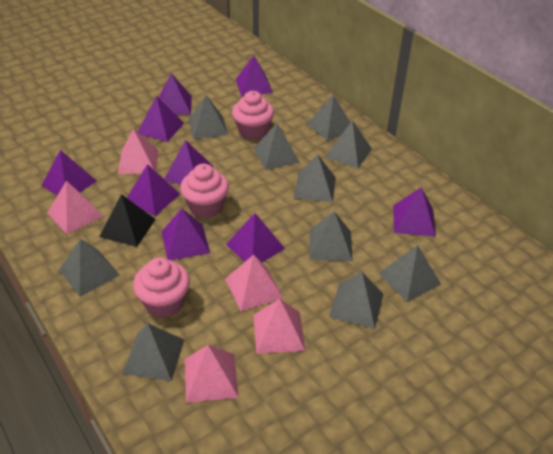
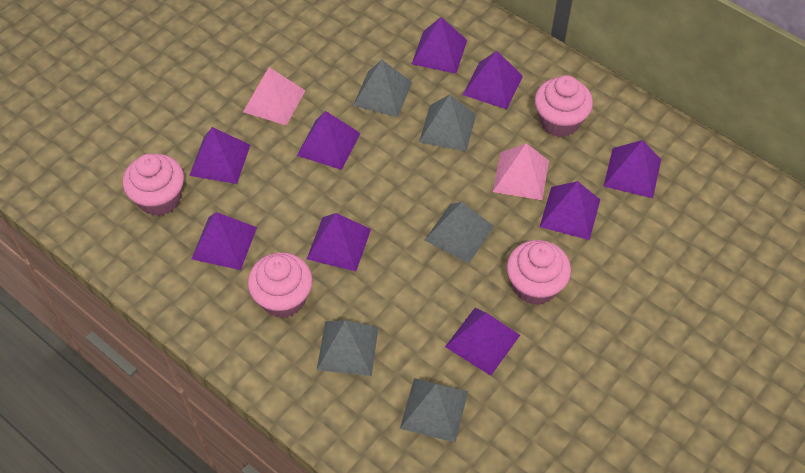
black pyramid: [99,194,156,247] = 1 -> none = 0
grey pyramid: [59,239,120,296] [122,323,184,381] [188,95,228,139] [254,123,300,170] [294,154,336,202] [307,95,350,141] [310,211,353,261] [325,120,372,168] [329,272,383,329] [379,245,441,302] = 10 -> [317,320,379,376] [353,60,412,117] [400,378,468,443] [419,94,476,151] [425,202,494,264] = 5
pink cupcake: [133,257,190,318] [180,164,229,218] [232,91,274,140] = 3 -> [123,154,184,216] [248,252,313,318] [507,240,571,305] [535,75,593,137] = 4
pink pyramid: [47,181,103,234] [118,129,158,174] [185,345,238,403] [225,255,283,311] [253,299,305,354] = 5 -> [243,67,305,125] [493,143,549,200] = 2

